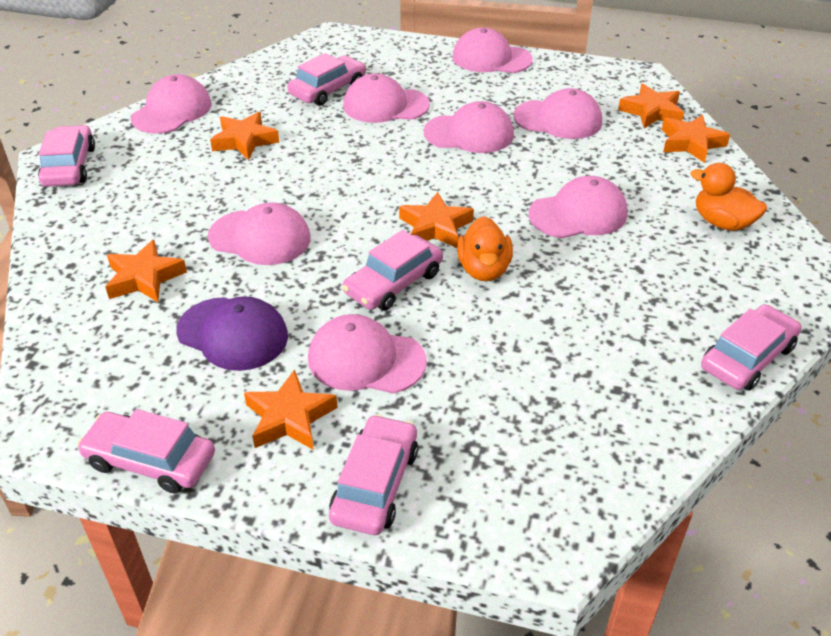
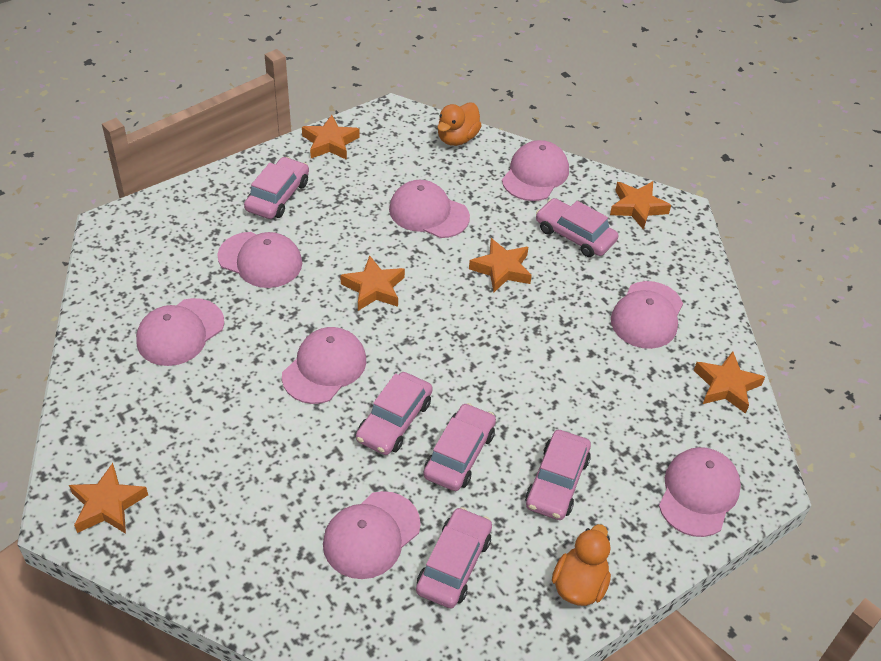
purple cap: [176,296,288,371] = 1 -> none = 0

